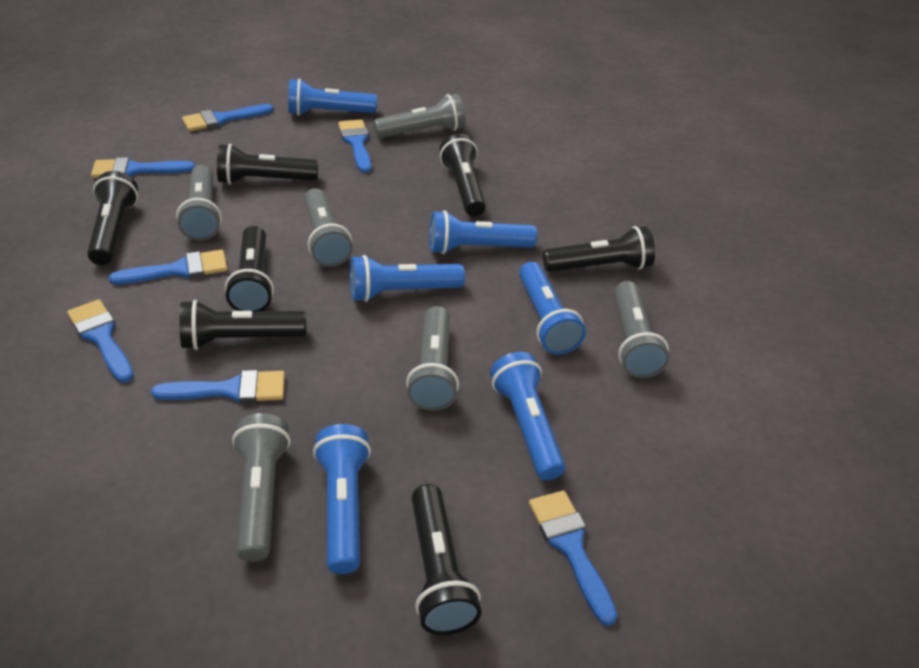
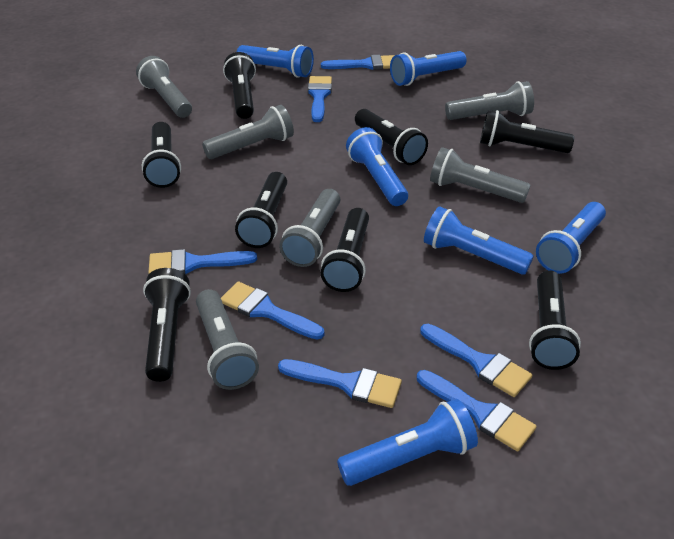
black flashlight: [87,171,138,265] [179,300,306,350] [217,144,318,185] [225,226,274,311] [411,484,482,635] [439,134,486,216] [543,226,655,272] = 7 -> [142,122,181,188] [143,268,191,382] [223,52,256,119] [235,172,287,248] [321,208,369,292] [355,109,428,165] [480,110,574,153] [529,270,581,370] = 8

